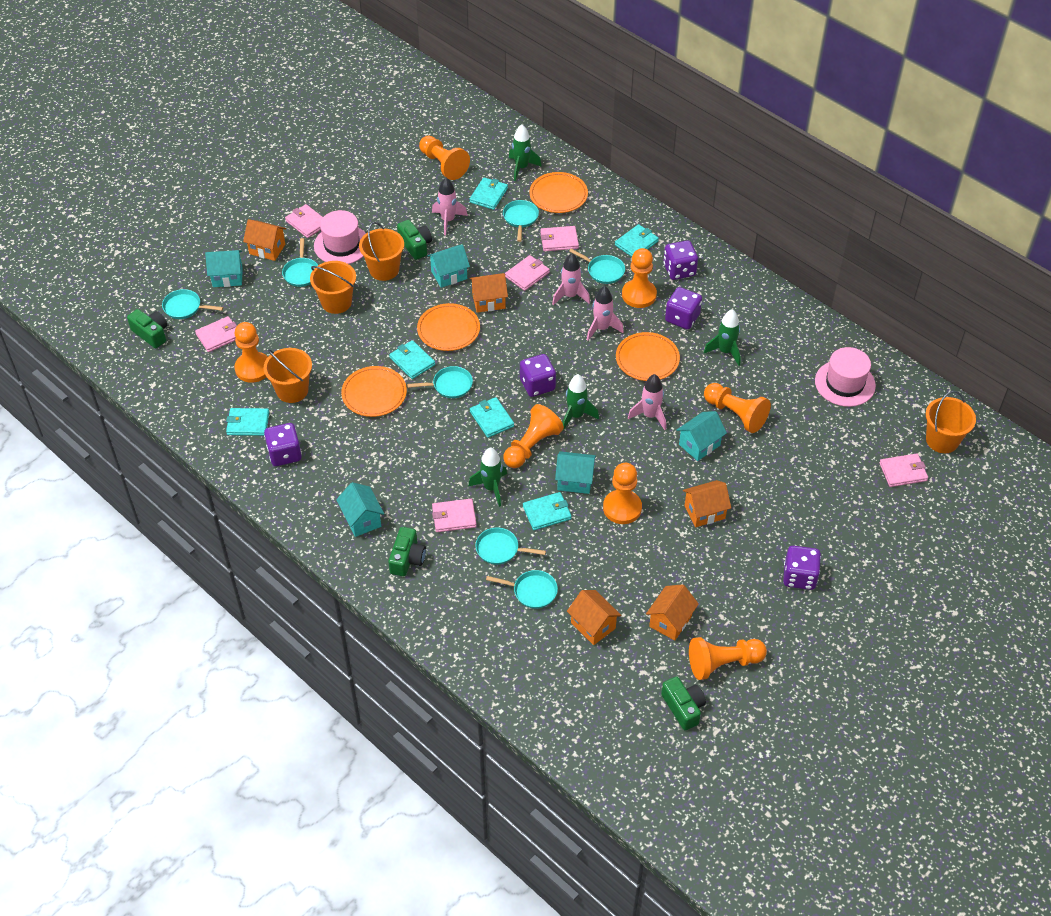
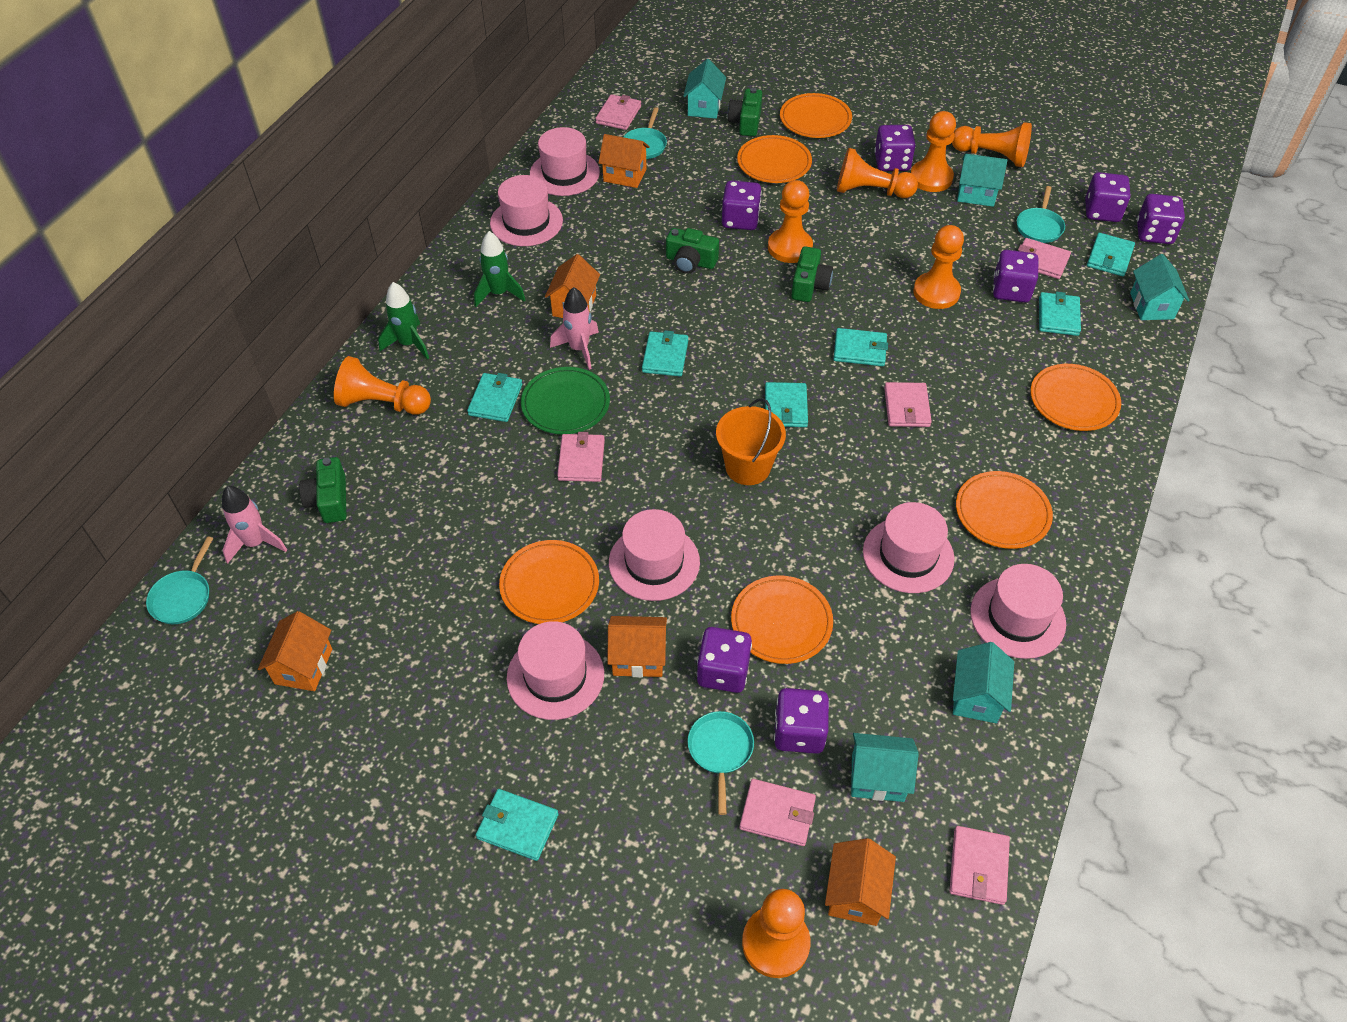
green plate: none = 0 -> [521,367,610,434] = 1
green rocket: [468,448,507,507] [509,124,542,181] [563,374,599,430] [704,309,741,366] = 4 -> [378,282,429,359] [474,231,525,307] = 2
orange bucket: [264,348,312,403] [310,261,356,314] [359,222,404,281] [926,391,976,453] = 4 -> [716,398,786,485] = 1
orange plate: [341,366,407,417] [417,303,480,351] [529,172,588,213] [616,332,680,381] = 4 -> [499,540,599,624] [731,576,833,664] [737,135,812,183] [780,93,852,138] [956,471,1053,549] [1031,364,1121,431] = 6
pink hat: [314,210,366,264] [815,347,876,407] = 2 -> [490,175,563,246] [507,621,604,720] [530,127,600,196] [609,509,700,601] [863,502,955,593] [970,564,1066,659] = 6
pink rocket: [432,178,468,235] [552,253,590,305] [587,286,624,341] [628,374,666,430] = 4 -> [222,486,287,564] [550,287,599,370] = 2
purple dice: [264,423,302,466] [520,354,556,397] [663,240,698,280] [665,287,702,329] [783,546,821,590] = 5 -> [697,627,752,693] [722,181,762,230] [774,688,829,754] [874,125,916,171] [993,250,1039,303] [1085,172,1131,222] [1137,194,1185,244] = 7
turquoise pan: [162,289,223,319] [282,238,318,287] [407,366,473,398] [476,528,546,565] [486,570,558,609] [503,200,539,242] [569,249,625,284] = 7 -> [146,536,213,624] [624,107,667,159] [687,711,754,815] [1017,186,1065,243] = 4
turquoise wallet: [226,408,269,436] [389,340,435,379] [470,177,508,210] [470,397,514,438] [523,492,572,530] [615,224,659,257] = 6 -> [467,373,522,422] [476,789,559,861] [642,331,688,376] [765,382,808,427] [833,328,888,366] [1039,292,1081,336] [1087,233,1135,276] = 7

